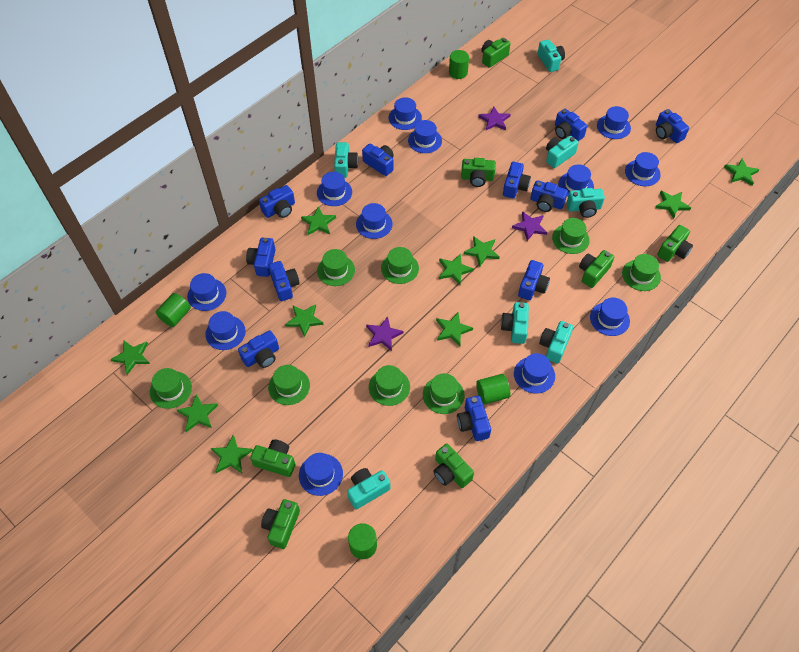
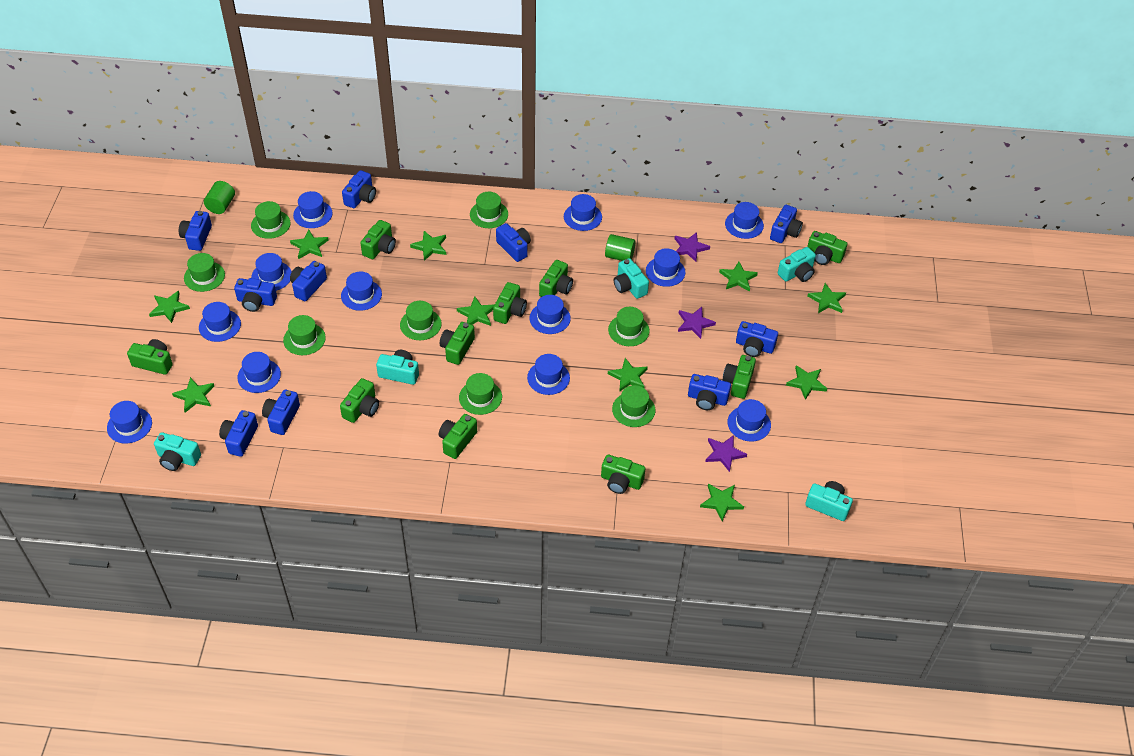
blue camera: [238,330,279,368] [246,238,275,277] [259,185,295,218] [268,261,300,301] [362,144,394,176] [457,396,491,441] [503,162,531,198] [518,260,550,300] [531,180,568,212] [555,109,587,141] [656,109,689,143] = 11 -> [179,211,212,251] [219,410,258,457] [234,278,277,312] [262,390,300,435] [290,261,327,301] [342,170,376,208] [496,223,531,262] [688,374,731,410] [736,321,778,357] [770,205,803,243] = 10
green camera: [250,439,295,477] [261,499,300,549] [433,443,474,488] [461,158,496,187] [481,38,511,68] [579,250,614,288] [657,225,693,262] = 7 -> [127,339,173,375] [340,378,379,423] [360,220,396,259] [439,414,477,459] [440,322,475,365] [493,282,527,324] [539,260,573,297] [601,454,645,494] [723,355,756,399] [807,231,847,265] = 10
green cylinder: [156,293,191,327] [348,523,377,559] [449,50,469,79] [476,374,510,404] = 4 -> [204,181,235,214] [605,234,635,261] = 2
turquoise camera: [334,142,358,178] [347,468,390,509] [501,302,529,344] [538,40,565,72] [539,321,573,363] [546,136,579,168] [567,188,605,218] = 7 -> [154,432,201,471] [376,350,419,385] [614,258,649,299] [778,247,816,282] [805,481,853,521] = 5

